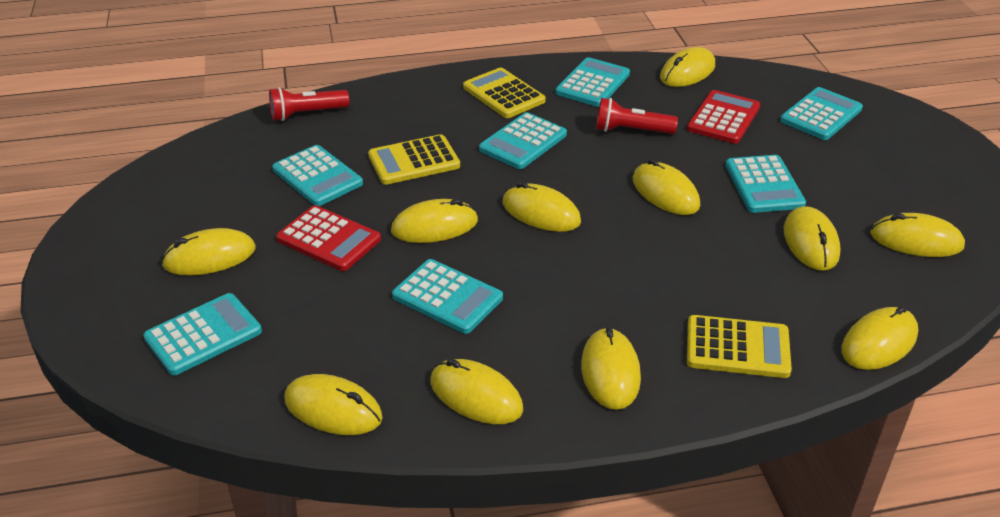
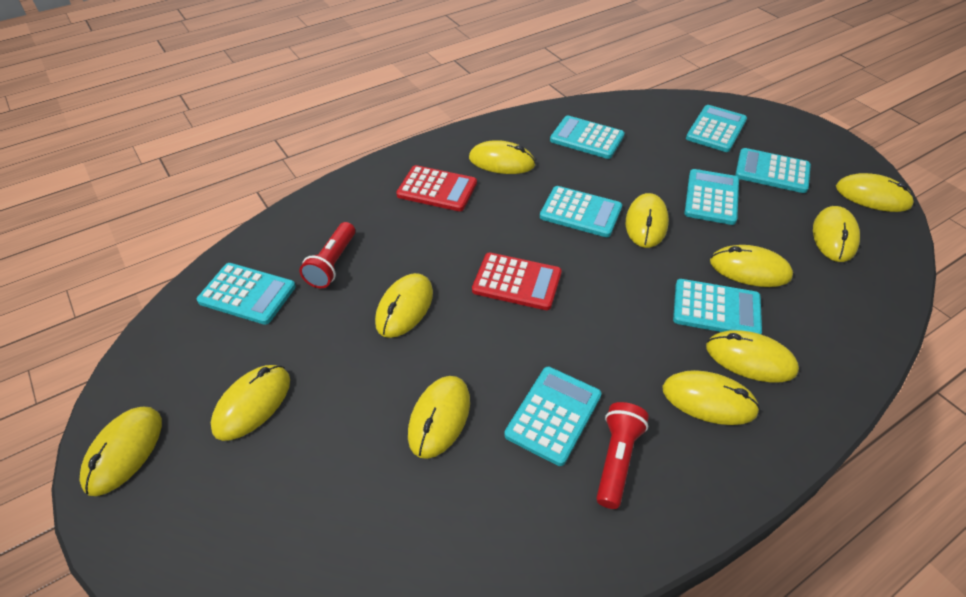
turquoise calculator: [143,293,262,376] [272,145,363,206] [392,259,503,334] [479,112,567,169] [555,57,630,107] [725,155,806,213] [780,87,863,140] = 7 -> [197,263,296,325] [504,367,602,466] [540,186,622,237] [550,116,625,159] [673,279,762,334] [684,169,739,225] [686,105,747,152] [735,148,811,193] = 8
yellow calculator: [368,134,460,185] [463,68,546,118] [687,315,792,378] = 3 -> none = 0

